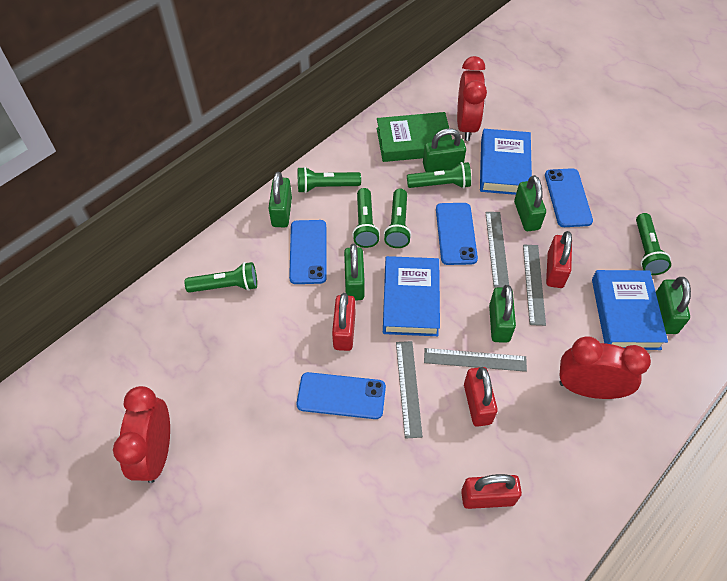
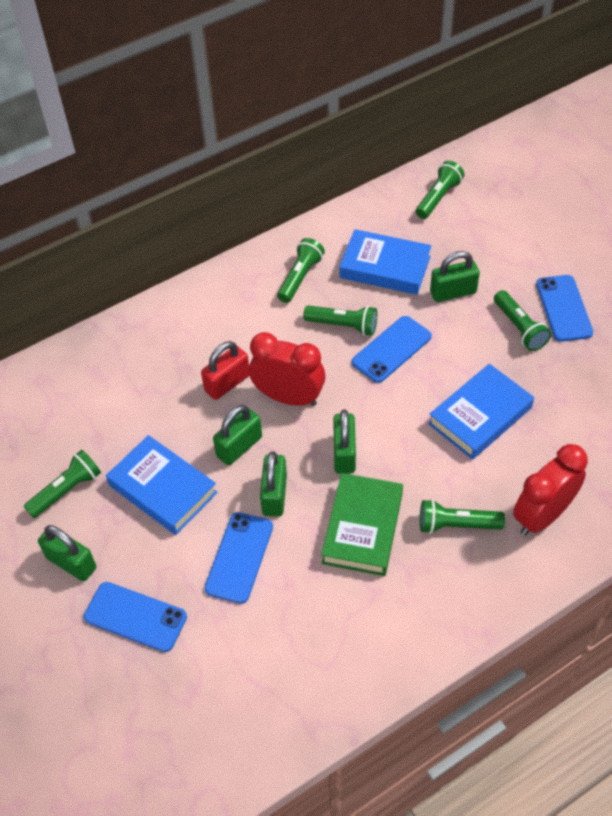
green padlock: [269,172,292,227] [344,244,365,300] [423,128,466,172] [489,285,516,343] [514,175,546,231] [656,277,691,334] = 6 -> [38,525,96,581] [213,405,262,465] [260,452,287,517] [333,410,356,474] [430,251,480,302] = 5
grey ruler: [396,341,423,439] [424,348,527,372] [485,212,509,288] [523,244,546,326] = 4 -> none = 0
red clock: [113,386,170,483] [457,56,487,141] [559,336,651,399] = 3 -> [249,332,325,406] [513,444,588,536] = 2
red padlock: [332,293,355,351] [461,474,522,509] [464,367,498,427] [546,231,572,288] = 4 -> [201,341,249,400] = 1

